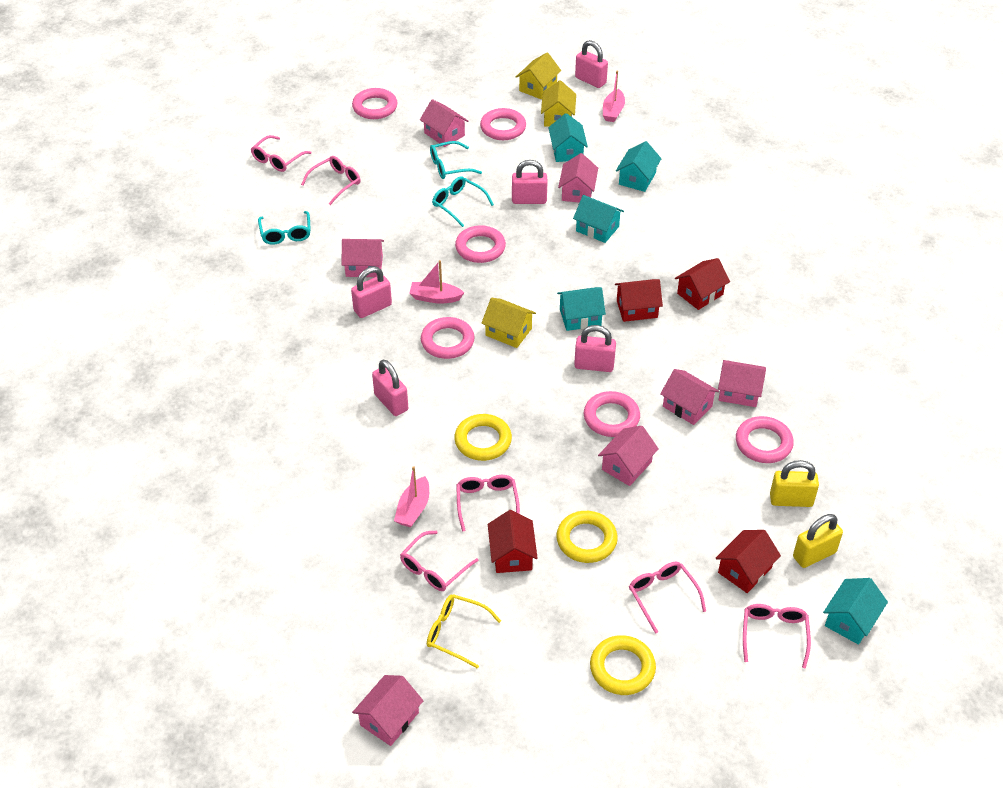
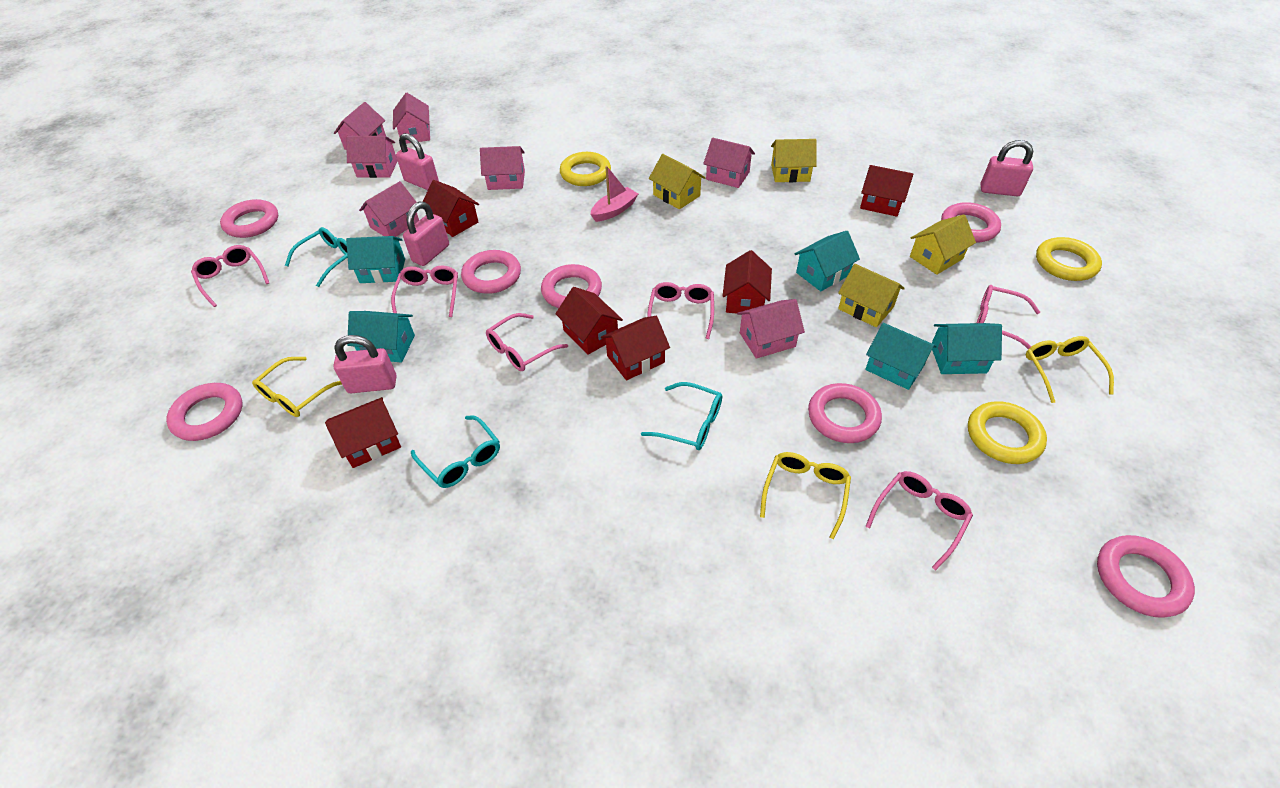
pink boat: [394,466,429,527] [409,260,464,303] [603,71,625,122] = 3 -> [590,166,638,222] = 1
pink padlock: [351,266,392,318] [372,360,408,416] [512,160,547,204] [574,325,616,372] [575,40,608,88] = 5 -> [333,335,397,393] [396,133,439,190] [403,202,449,266] [981,140,1033,196] = 4
pink ring: [352,88,398,119] [421,317,475,359] [455,225,506,263] [480,108,526,140] [584,391,640,437] [736,416,794,463] = 6 -> [166,383,242,441] [220,199,278,238] [461,250,521,294] [541,264,602,308] [808,383,882,443] [941,202,1001,243] [1097,535,1195,618] = 7
red house: [488,510,538,573] [615,279,663,322] [675,258,730,310] [715,530,781,593] = 4 -> [325,397,401,468] [423,180,479,237] [555,287,623,355] [601,316,670,381] [723,250,772,314] [860,165,913,217] = 6
yellow glasses: [427,594,501,669] = 1 -> [252,357,342,417] [760,452,851,539] [1026,336,1114,403] = 3
yellow house: [482,298,536,348] [516,52,561,99] [541,80,576,127] = 3 -> [649,154,706,210] [771,139,817,182] [838,264,905,327] [910,215,976,275] = 4
yellow padlock: [770,460,819,507] [793,514,843,568] = 2 -> none = 0

